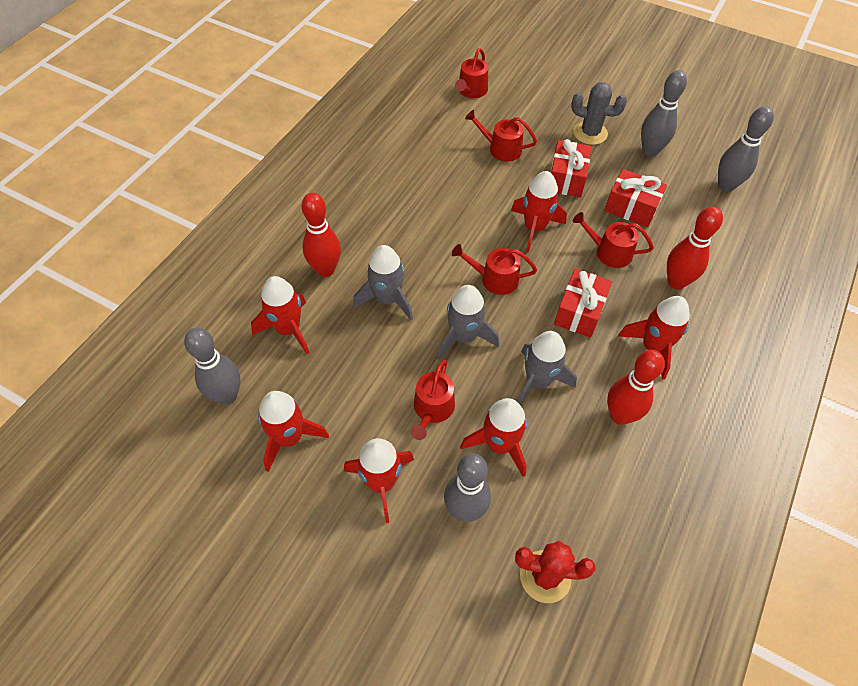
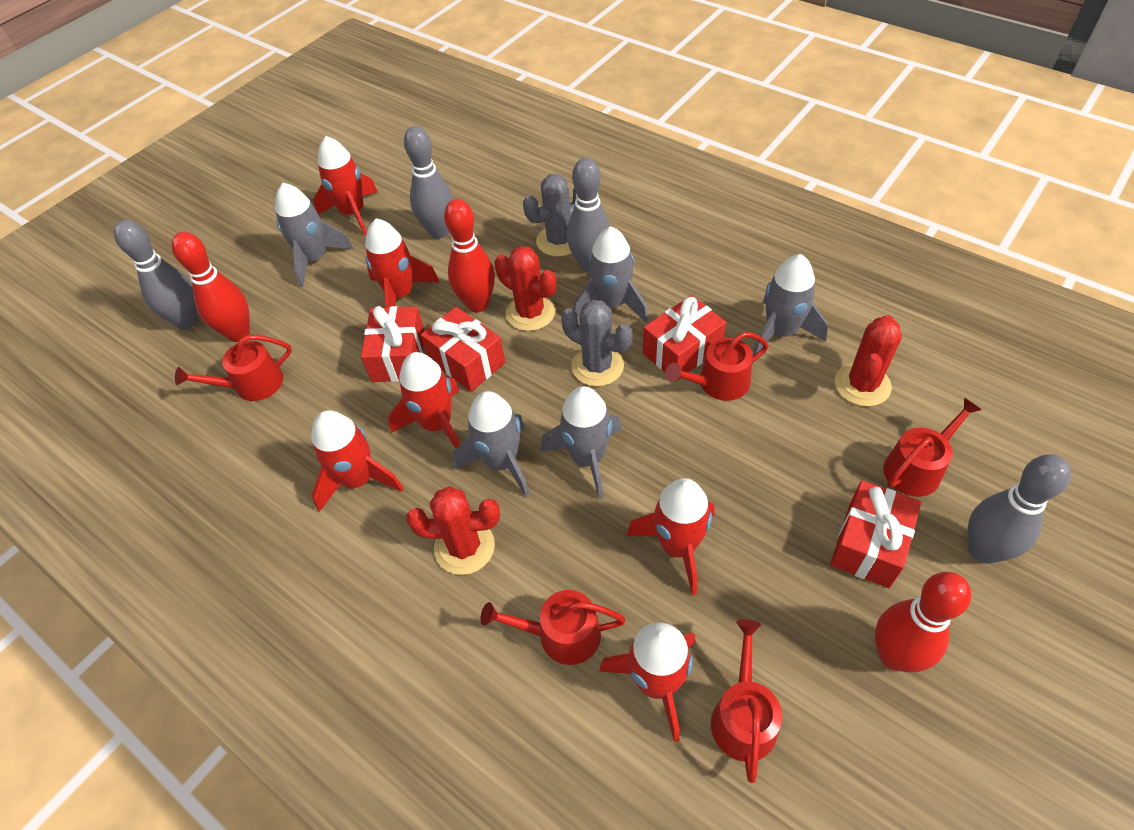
grey cactus: [571,82,627,145] = 1 -> [523,174,577,257] [561,300,633,387] = 2
grey rocket: [353,245,413,320] [438,285,499,360] [517,331,577,405] = 3 -> [275,183,354,287] [452,391,530,498] [541,386,622,500] [574,226,648,323] [753,254,828,356] = 5
red cactus: [515,541,595,603] = 1 -> [406,486,500,575] [495,246,556,331] [835,315,902,406] = 3
red gift: [550,139,591,197] [554,269,612,338] [605,169,667,227] = 3 -> [361,306,425,382] [421,307,505,392] [643,295,726,381] [830,481,921,588] = 4

